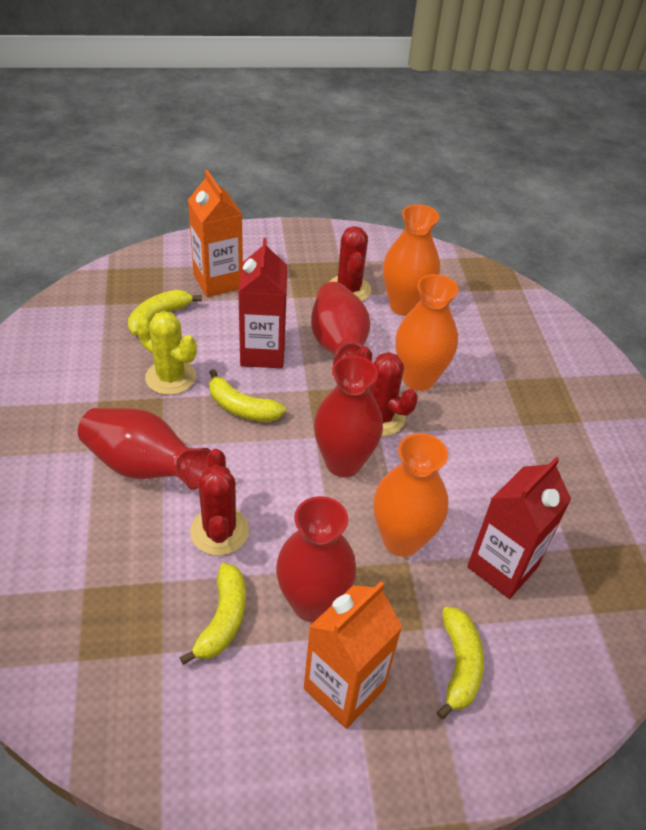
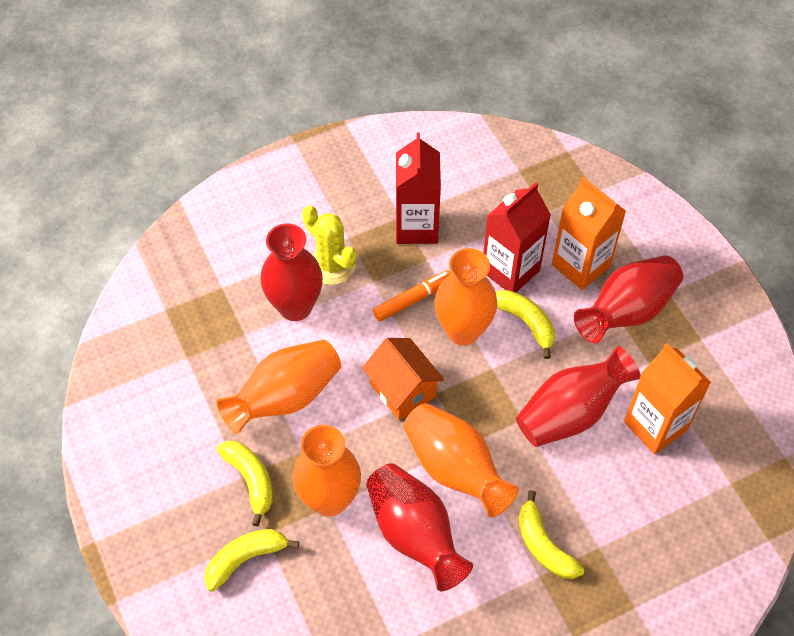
orange house: none = 0 -> [362,338,444,420] = 1
orange marker: none = 0 -> [373,270,452,321] = 1
orange vase: [373,433,448,557] [383,204,440,316] [396,274,458,391] = 3 -> [216,340,341,434] [293,425,361,517] [403,403,519,518] [434,248,498,345] = 4
red cactus: [190,449,249,556] [329,226,371,301] [356,346,418,436] = 3 -> none = 0

